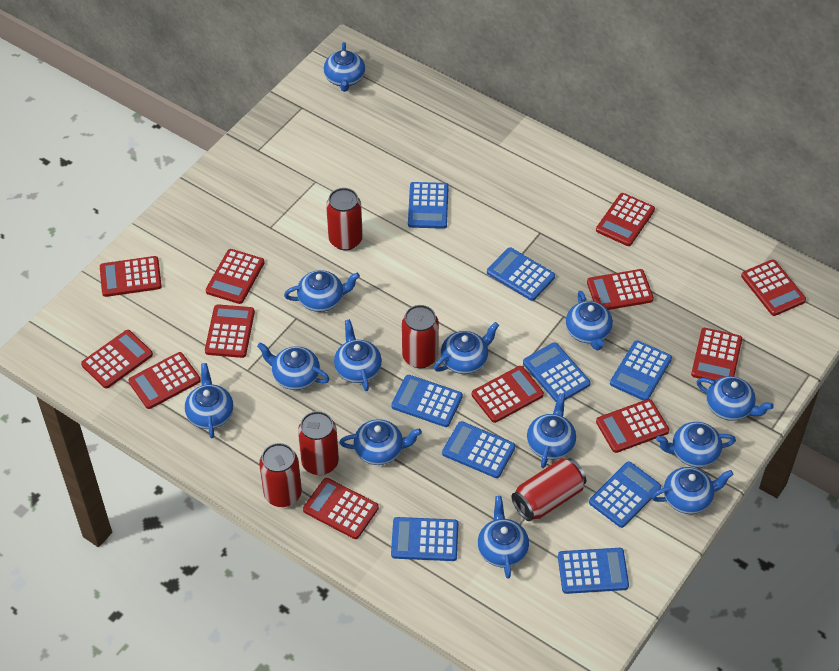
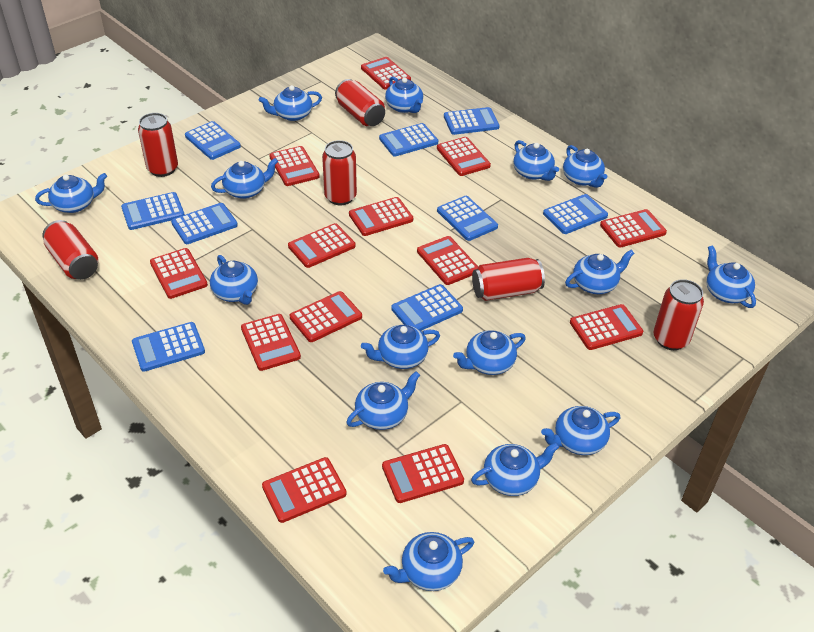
blue teapot: [185,363,233,438] [257,342,329,390] [284,270,360,312] [324,42,365,92] [334,319,382,391] [339,419,422,465] [434,322,499,374] [478,496,529,578] [527,393,576,468] [566,291,613,350] [652,467,734,514] [656,422,736,467] [696,376,774,421] = 13 -> [35,173,107,213] [210,255,258,305] [211,158,278,199] [259,85,322,121] [346,371,420,430] [361,325,440,369] [383,532,474,591] [385,76,423,113] [453,330,526,375] [471,442,559,496] [513,140,559,181] [541,406,621,455] [563,145,607,188] [565,250,635,294] [706,245,756,308] = 15
red calculator: [81,330,153,389] [100,256,162,297] [128,352,201,409] [205,304,255,358] [206,249,264,304] [303,478,379,539] [472,366,544,423] [587,269,654,310] [596,193,655,246] [596,399,669,453] [691,328,742,381] [741,259,806,316] = 12 -> [150,248,208,299] [241,314,301,371] [262,457,347,523] [269,146,320,186] [288,223,355,268] [290,291,362,342] [349,197,413,236] [361,57,411,90] [382,444,464,503] [417,236,478,285] [437,137,491,176] [570,304,643,350] [600,209,667,248] = 13
red can: [259,443,302,507] [298,411,339,475] [326,188,363,250] [402,305,439,368] [511,458,586,521] = 5 -> [43,220,98,280] [138,113,178,177] [322,140,357,205] [335,79,385,127] [472,258,545,301] [654,279,704,350] = 6

